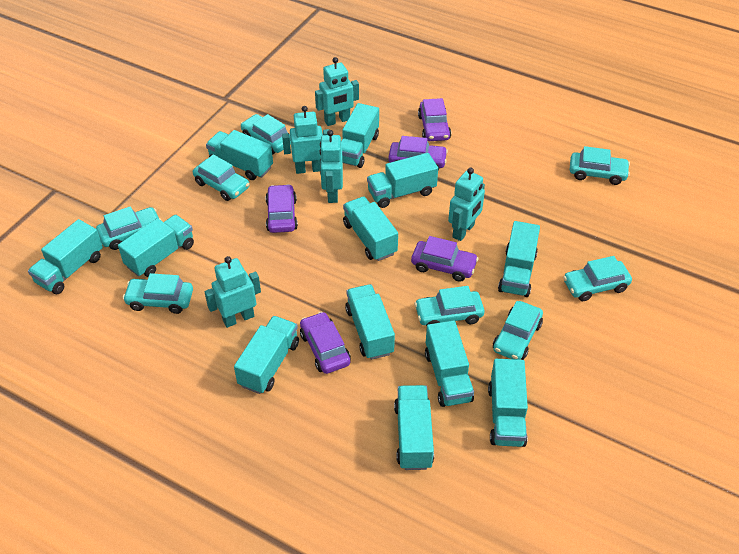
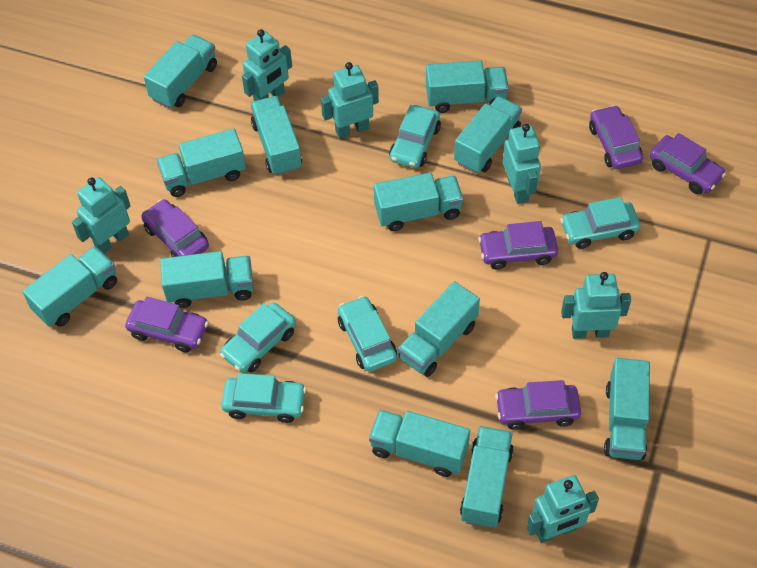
purple car: [266,184,298,233] [300,312,351,374] [389,136,448,170] [411,236,479,282] [418,98,451,141] = 5 -> [125,297,209,353] [141,199,209,257] [478,221,558,269] [495,380,581,430] [589,105,643,169] [649,133,726,194] = 6
turquoise car: [96,206,162,250] [123,273,193,314] [193,155,249,201] [240,114,291,155] [414,286,485,326] [493,301,543,360] [563,256,632,301] [570,146,630,185] = 8 -> [220,302,296,373] [221,373,306,423] [338,296,397,372] [389,105,441,168] [560,197,640,249] = 5
turquoise robot: [204,256,261,328] [282,106,329,174] [315,57,359,126] [320,130,343,203] [448,168,485,241] = 5 -> [72,177,131,254] [242,29,292,101] [321,62,379,139] [503,124,541,204] [527,475,599,543] [561,272,631,339] = 6

